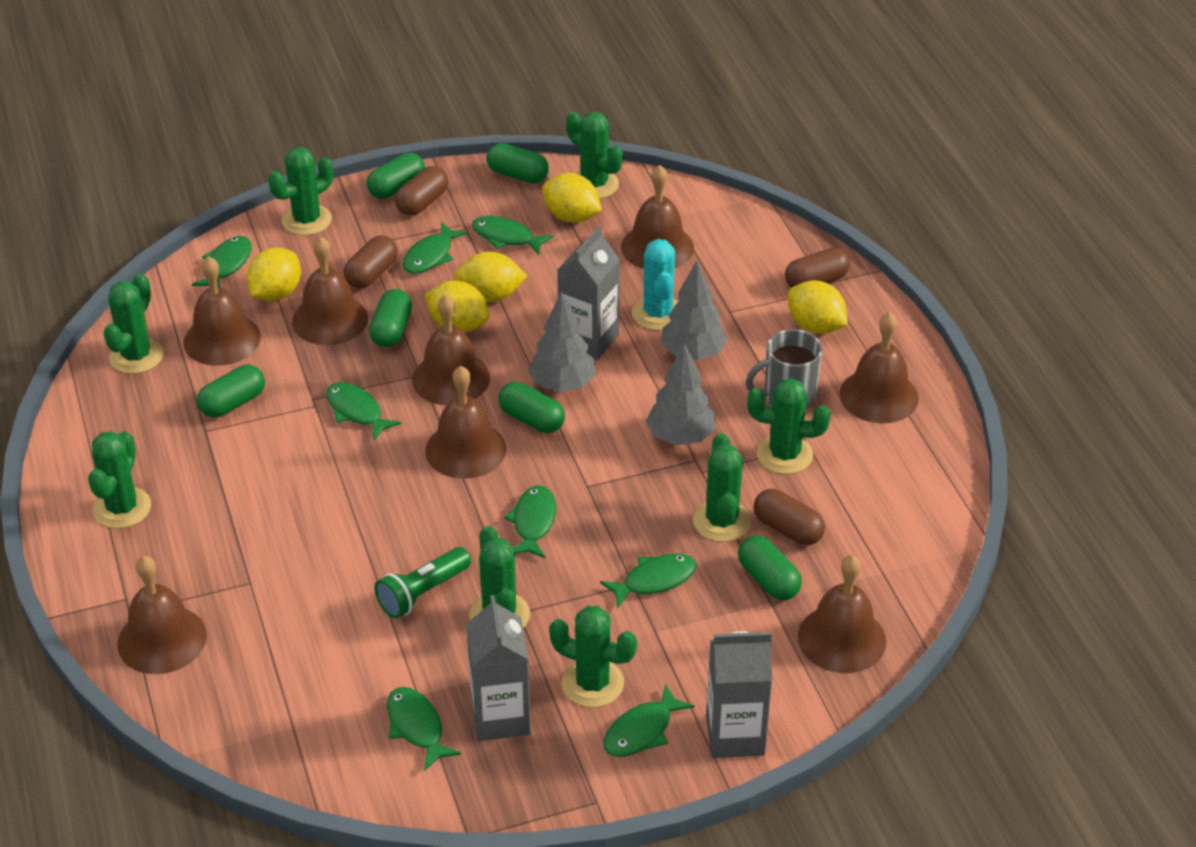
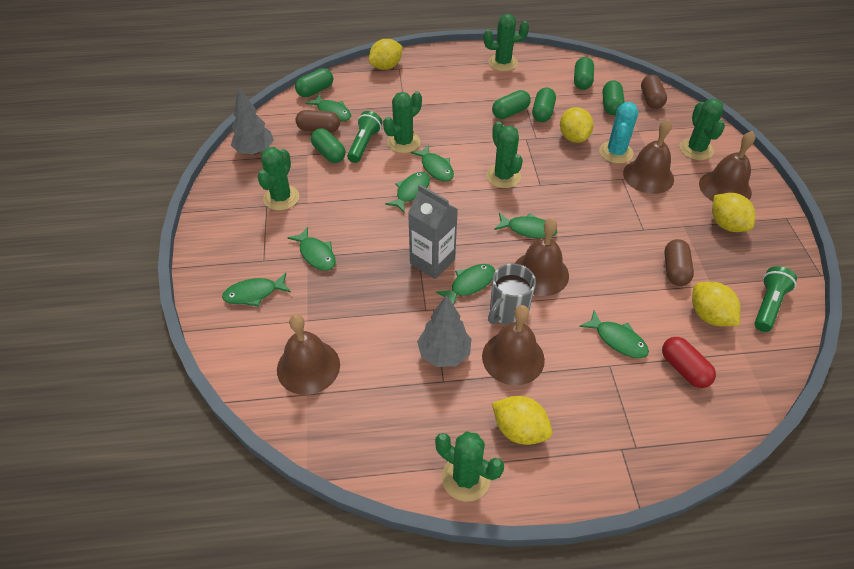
brown bell: [117,556,207,674] [183,256,261,366] [292,236,368,345] [412,295,490,405] [425,366,506,479] [621,165,694,269] [798,555,887,673] [840,312,919,424] = 8 -> [277,315,340,395] [482,305,545,385] [515,218,569,296] [623,119,674,194] [699,131,755,201] = 5
brown capsule: [344,235,398,289] [395,166,448,216] [754,489,825,545] [785,248,850,288] = 4 -> [296,110,340,133] [641,75,667,109] [664,239,694,286] = 3
green cactus: [88,431,151,529] [104,274,164,374] [269,147,334,236] [469,526,530,628] [549,606,637,707] [566,111,623,199] [693,433,751,542] [747,378,831,474] = 8 -> [257,147,299,211] [383,91,422,153] [435,432,504,502] [484,14,529,71] [486,121,523,188] [679,99,725,160] = 6
green flashlight: [374,547,471,619] = 1 -> [347,111,382,163] [754,266,797,332] = 2
grey carton: [466,595,531,741] [557,226,620,360] [706,631,772,758] = 3 -> [408,185,458,279] = 1
grey tree: [528,291,596,392] [646,343,715,445] [661,261,728,360] = 3 -> [231,87,274,155] [417,295,471,367] = 2
red capsule: none = 0 -> [662,337,716,388] = 1

